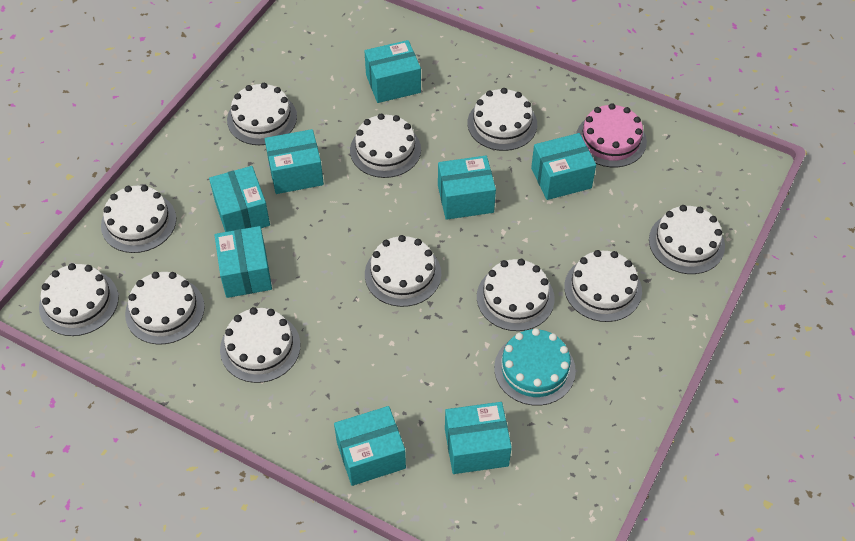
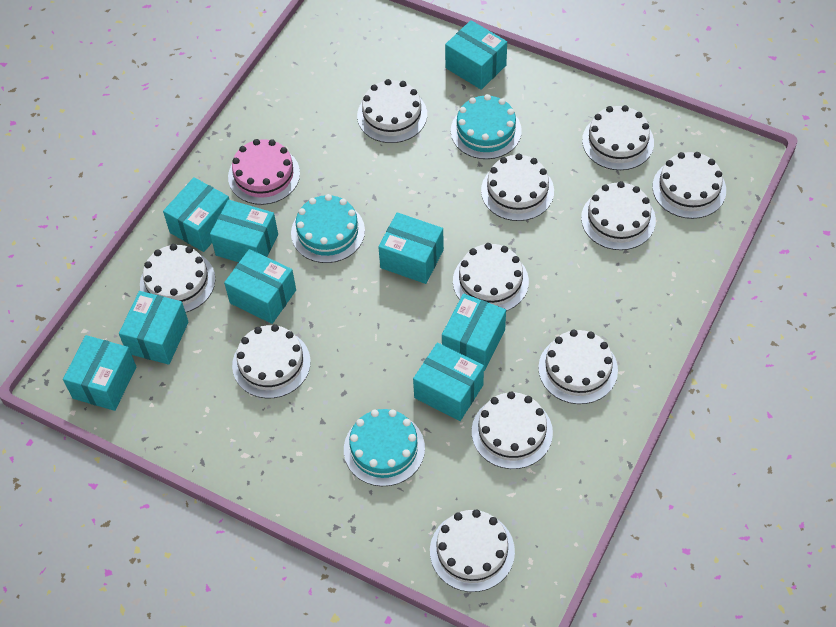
turquoise box: [209,166,270,232] [215,226,272,298] [265,129,324,194] [334,406,406,486] [365,40,421,103] [438,156,496,220] [445,402,512,474] [531,133,596,200] = 8 -> [63,335,137,411] [119,291,188,365] [163,177,229,252] [210,200,278,262] [224,249,296,324] [378,212,444,284] [413,342,484,421] [442,294,506,371] [445,20,507,90] = 9
turquoise cake: [494,328,576,406] = 1 -> [291,194,365,263] [344,409,425,486] [451,94,522,159] = 3

